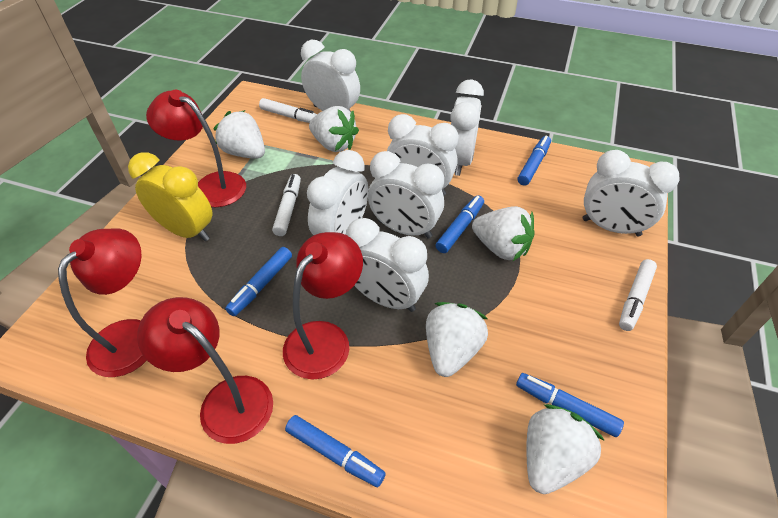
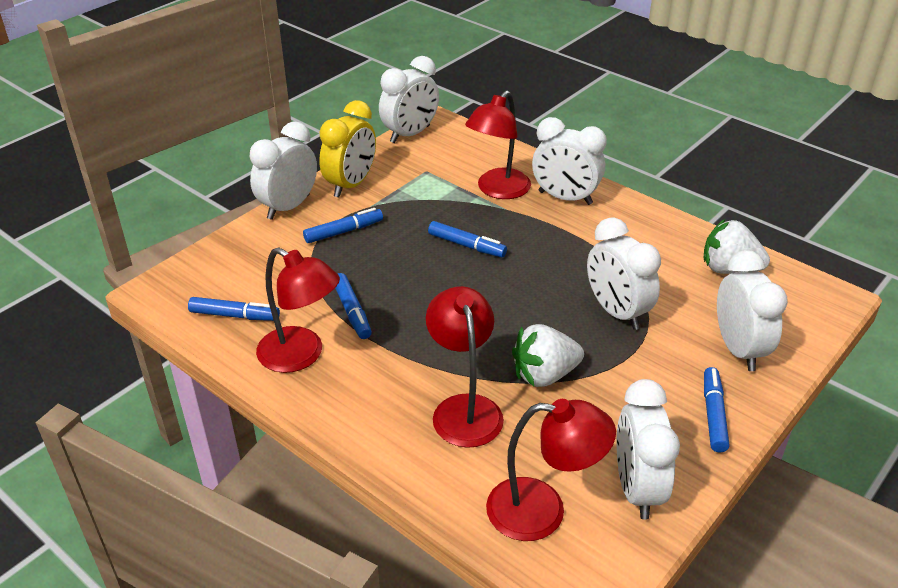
white clock: [301,40,360,112] [307,150,368,235] [346,218,429,312] [368,151,444,238] [387,114,459,196] [450,79,484,176] [583,150,680,236] = 7 -> [250,121,317,220] [379,56,439,143] [532,117,607,205] [587,217,661,330] [617,379,680,519] [717,250,788,371] = 6
white marker: [259,98,317,123] [272,174,301,236] [619,259,657,331] = 3 -> none = 0
white strawberry: [214,110,265,159] [309,106,359,152] [426,302,488,377] [472,206,535,261] [526,404,605,494] = 5 -> [512,324,584,387] [704,219,770,274] = 2

